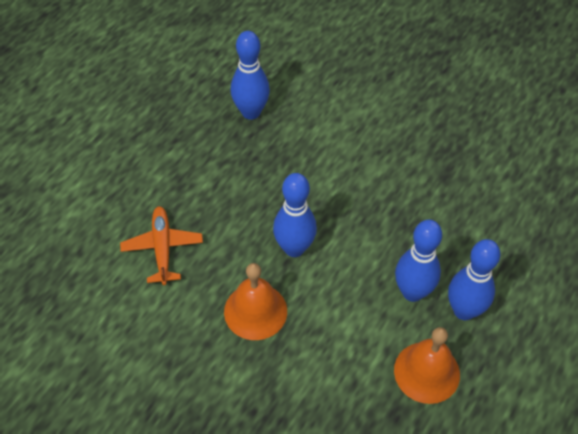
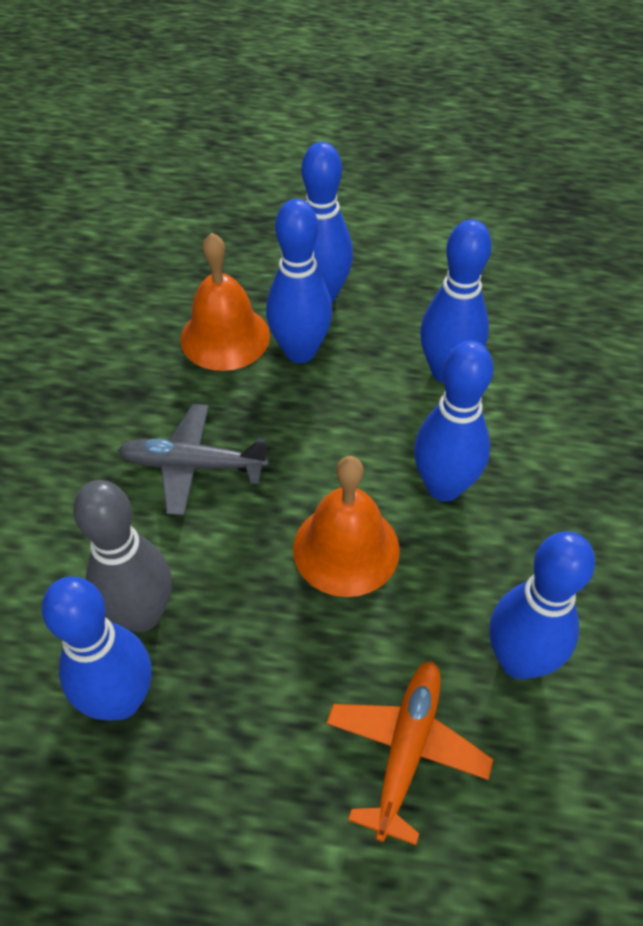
blue bowling pin: [231,31,270,120] [273,173,317,257] [395,220,442,302] [448,239,500,320] = 4 -> [42,576,151,721] [266,199,332,363] [301,142,353,303] [414,341,493,502] [420,219,492,383] [489,531,595,679] = 6
grey bowling pin: none = 0 -> [73,480,172,632] = 1
grey plane: none = 0 -> [118,404,269,516] = 1

